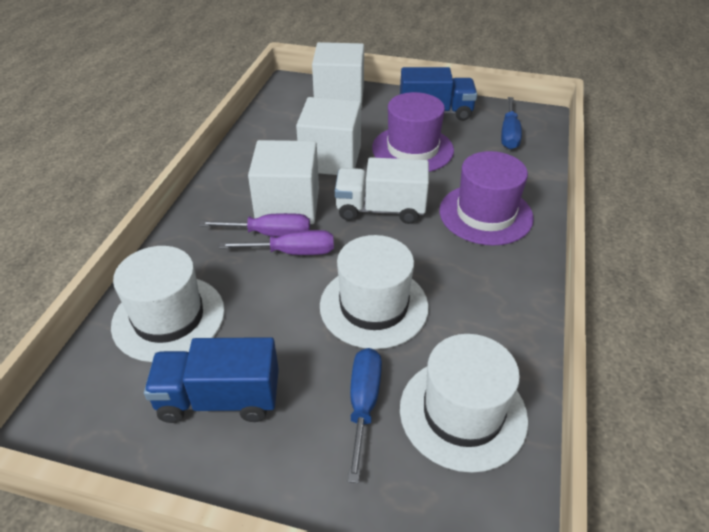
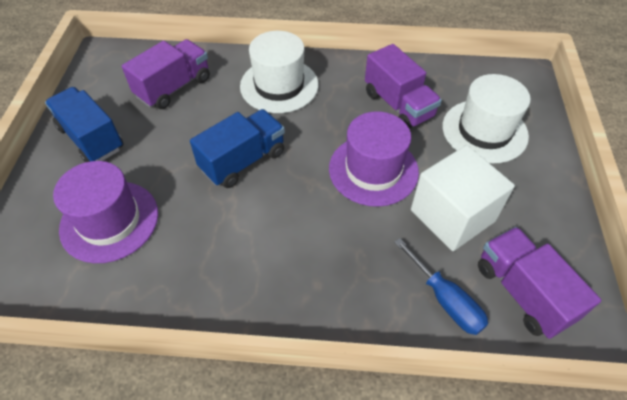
blue screwdriver: [348,348,382,483] [501,97,522,149] = 2 -> [394,238,488,335] = 1
purple screwdriver: [199,213,310,237] [219,230,334,255] = 2 -> none = 0
purple truck: none = 0 -> [122,39,210,109] [365,44,442,129] [478,227,601,339] = 3
white cube: [248,140,319,224] [296,97,361,175] [312,42,364,108] = 3 -> [411,145,515,251] = 1
white hat: [111,246,225,362] [320,235,429,349] [400,334,528,473] = 3 -> [240,31,318,113] [443,74,531,163] = 2
white truck: [335,157,429,224] = 1 -> none = 0

